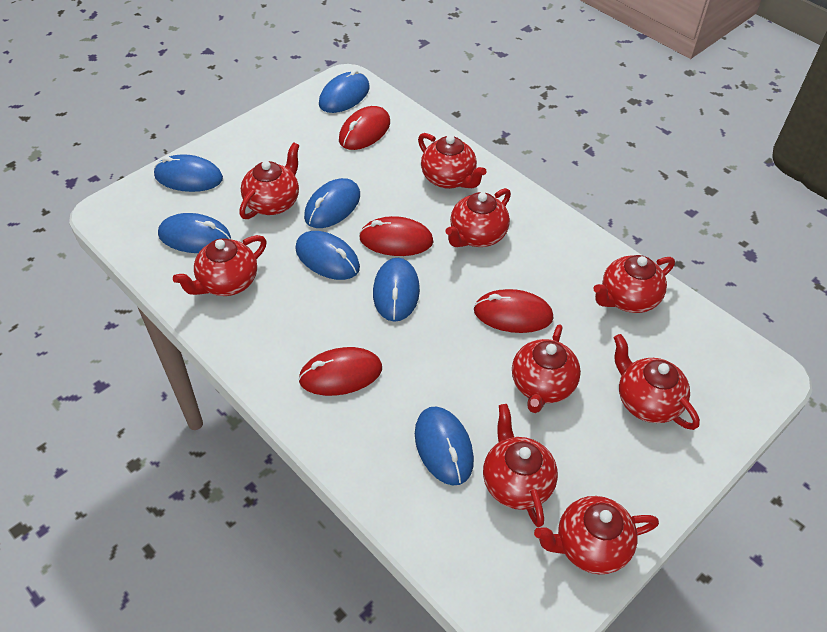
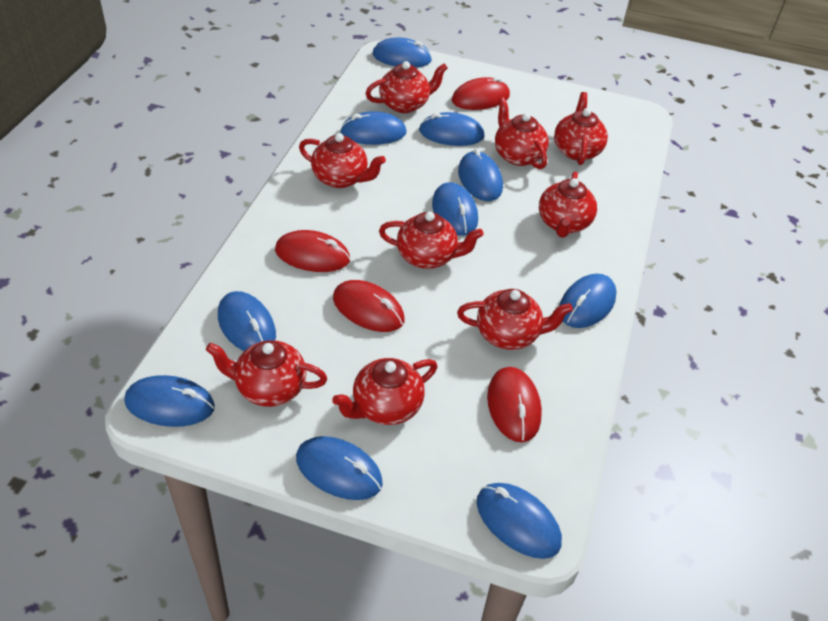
blue mouse: [154,154,223,192] [158,213,231,253] [295,231,360,280] [304,178,360,228] [319,69,370,113] [373,258,420,322] [415,407,474,485] = 7 -> [124,375,215,427] [218,291,276,351] [296,436,383,500] [340,111,407,145] [373,37,432,68] [419,112,485,146] [432,182,478,236] [458,149,503,201] [477,483,562,559] [559,274,617,328] = 10

